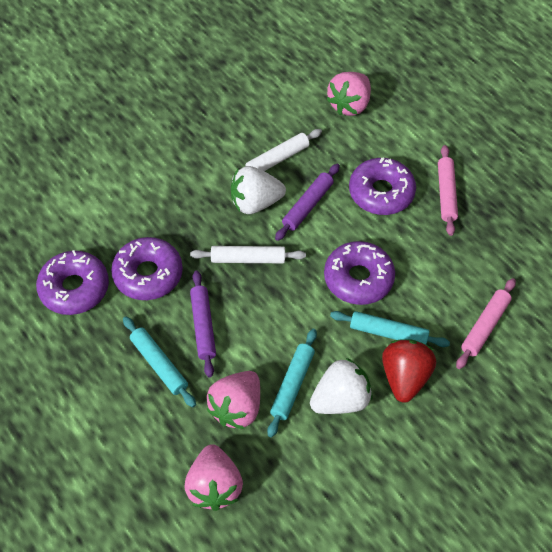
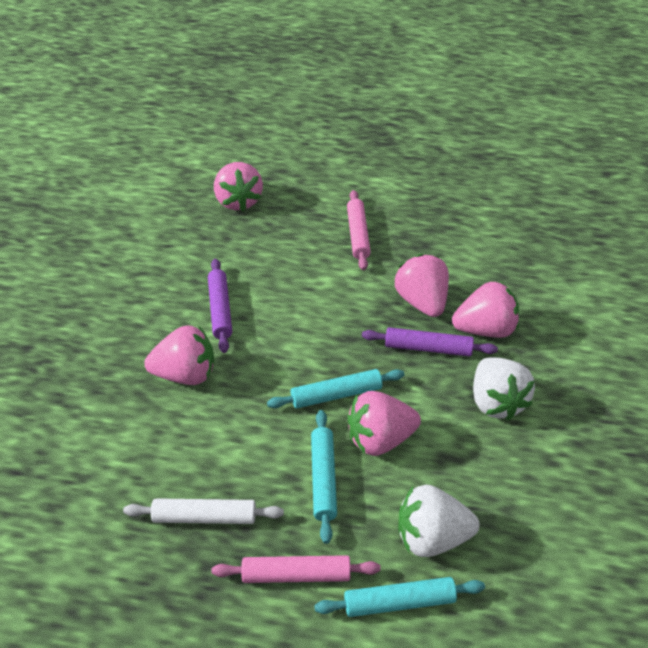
pink strawberry: [185,444,243,511] [207,371,260,429] [326,72,371,116] = 3 -> [144,325,214,385] [214,162,263,211] [348,391,421,456] [395,254,449,317] [452,281,519,338] = 5
purple donut: [36,250,109,315] [111,237,183,300] [324,241,395,305] [349,158,416,215] = 4 -> none = 0
red strawberry: [382,339,436,402] = 1 -> none = 0
white rolling pin: [190,246,306,263] [232,129,322,180] = 2 -> [123,498,284,524] = 1

